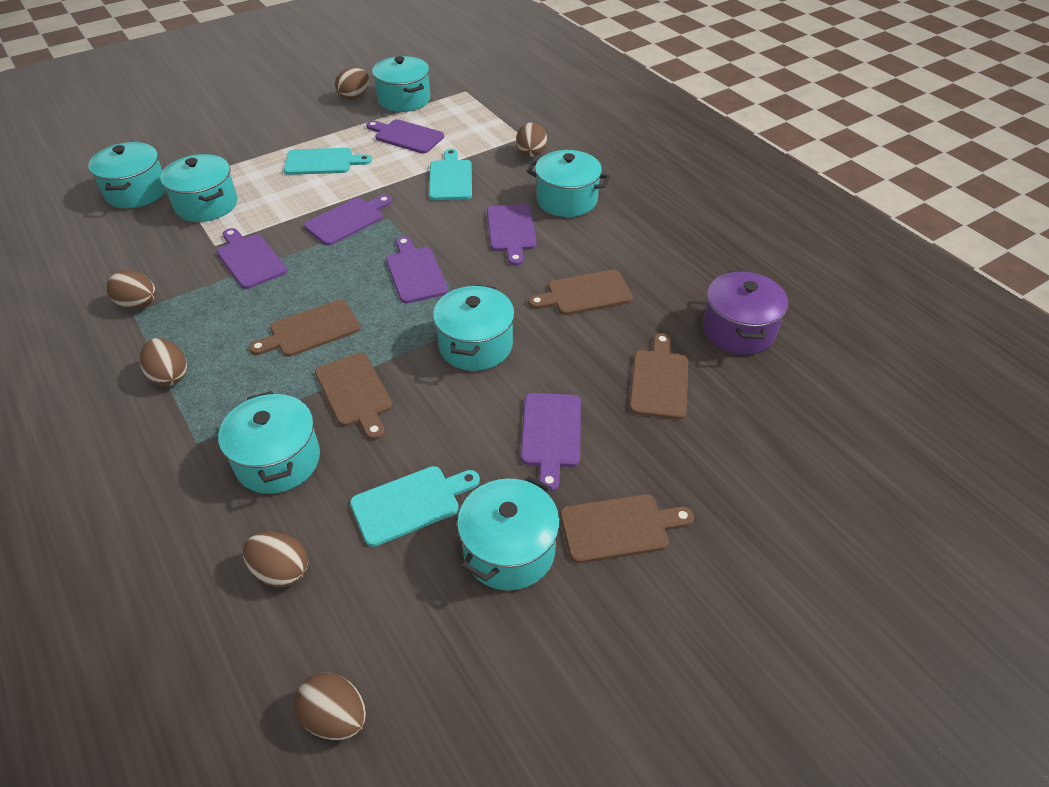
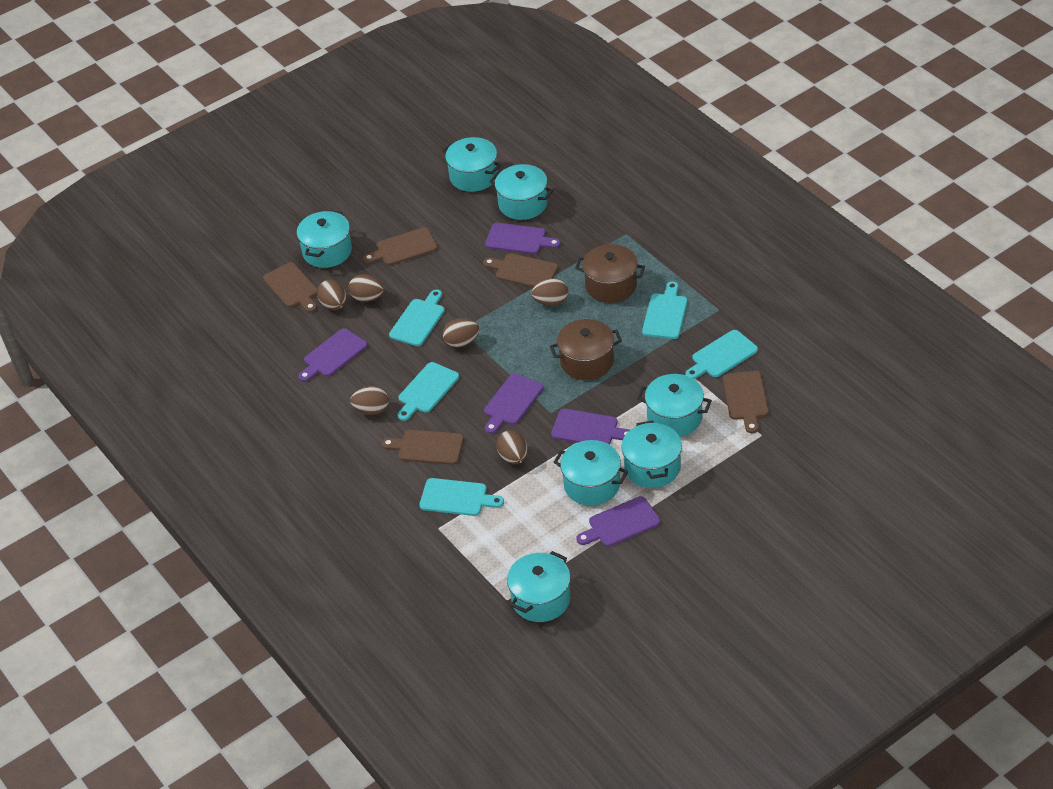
brown pot: none = 0 -> [550,319,622,380] [575,244,645,303] = 2
purple cutting board: [217,228,287,289] [304,195,392,246] [366,119,444,154] [386,237,448,303] [487,204,537,266] [521,393,581,492] = 6 -> [298,328,367,382] [484,374,543,434] [485,223,561,254] [551,409,630,445] [576,496,660,547] = 5
purple pot: [703,271,788,355] = 1 -> none = 0
turquoise cutting board: [284,148,372,175] [350,466,480,547] [429,149,472,200] = 3 -> [389,290,445,346] [398,362,459,421] [419,478,504,516] [642,282,687,339] [686,330,758,379] = 5

